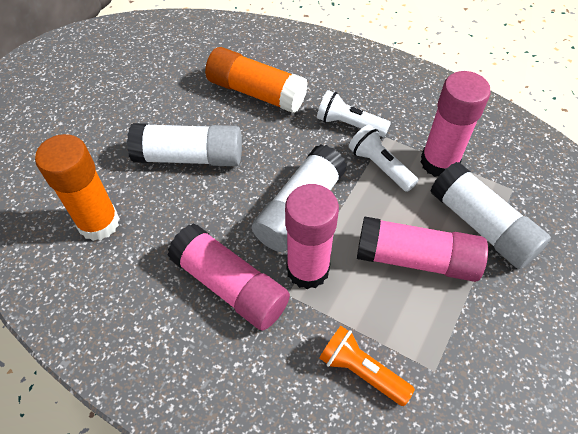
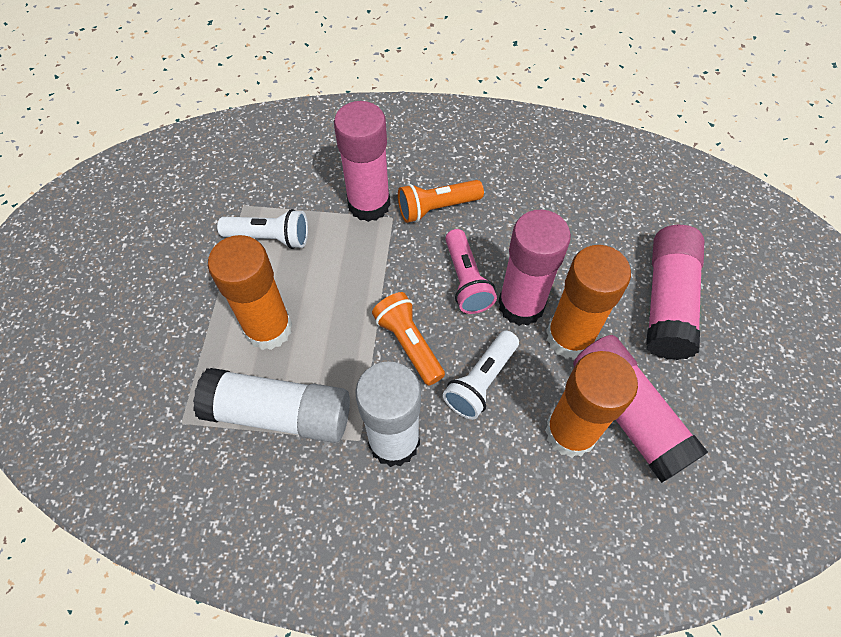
orange flashlight: [319,326,415,406] = 1 -> [372,292,445,386] [398,180,484,223] = 2
orange glue stick: [35,134,120,241] [205,47,308,113] = 2 -> [208,235,292,350] [545,351,638,458] [546,245,631,359] = 3
pink flashlight: none = 0 -> [445,229,497,314] = 1
white glue stick: [127,123,242,166] [252,144,347,252] [430,162,551,269] = 3 -> [193,368,350,443] [355,361,421,467] = 2

